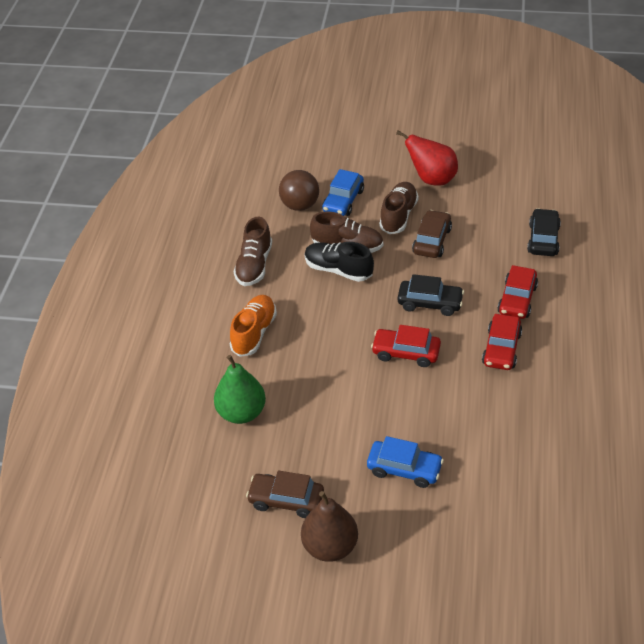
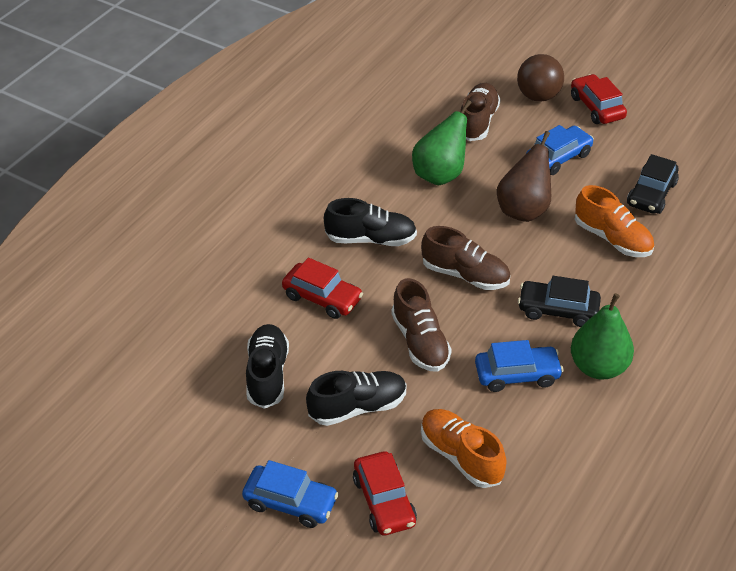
black shoe: [305,242,374,282] = 1 -> [246,324,289,409] [306,371,407,426] [324,198,417,246] = 3
blue car: [322,169,364,216] [367,436,444,488] = 2 -> [242,460,339,528] [475,340,563,392] [526,125,594,175] = 3
brown car: [246,471,324,518] [412,210,452,258] = 2 -> none = 0
green pear: [214,355,266,424] = 1 -> [412,100,471,185] [571,293,634,379] = 2
orange shoe: [230,295,277,357] = 1 -> [421,409,507,488] [575,185,654,257] = 2
red pear: [396,131,458,186] = 1 -> none = 0

